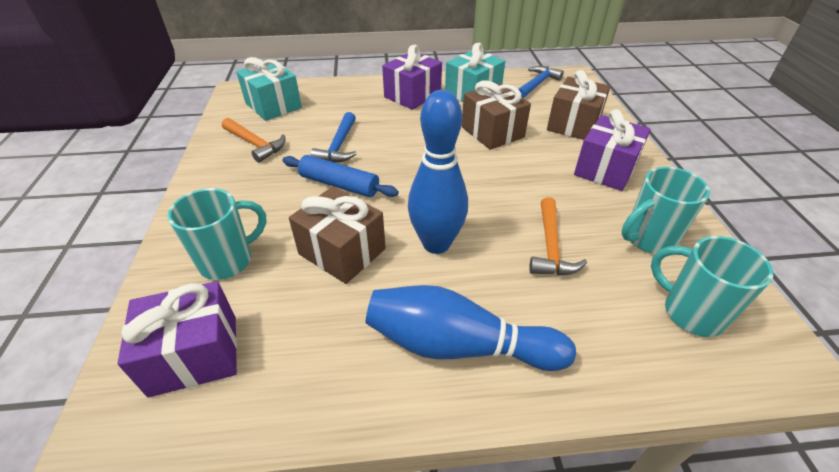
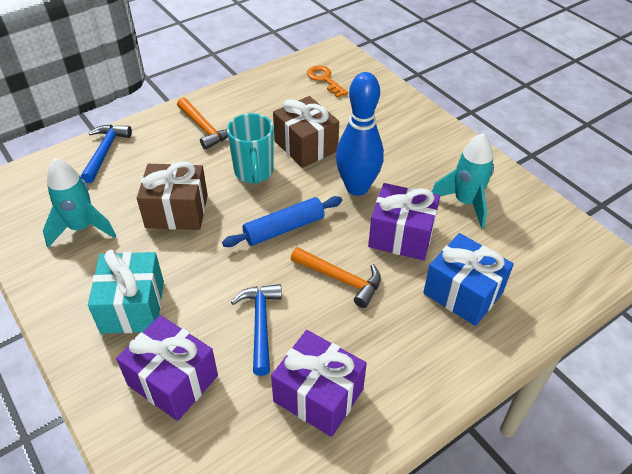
blue bowling pin: [366,285,576,371] [408,90,468,254] = 2 -> [336,72,384,196] = 1
blue gift: none = 0 -> [423,233,514,326] = 1
brown gift: [289,186,386,284] [461,80,531,150] [547,70,611,140] = 3 -> [137,161,208,230] [273,96,339,168] = 2
orange key: none = 0 -> [307,66,348,98] = 1
turquoise gift: [236,57,302,121] [445,43,505,102] = 2 -> [88,250,164,334] = 1
turquoise mug: [167,188,267,280] [621,167,710,254] [651,236,773,337] = 3 -> [227,113,273,184] = 1
turquoise rocket: none = 0 -> [43,158,116,248] [432,133,494,228] = 2

